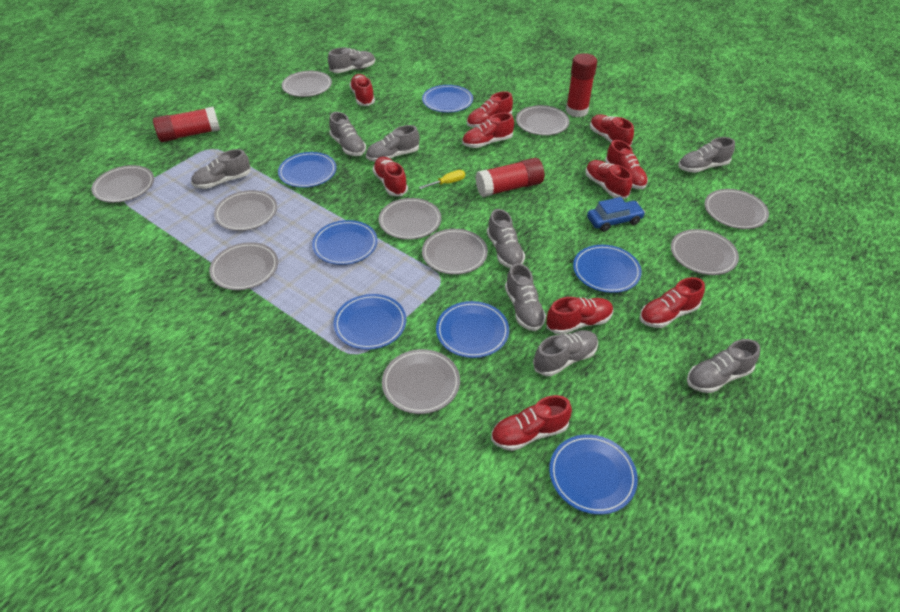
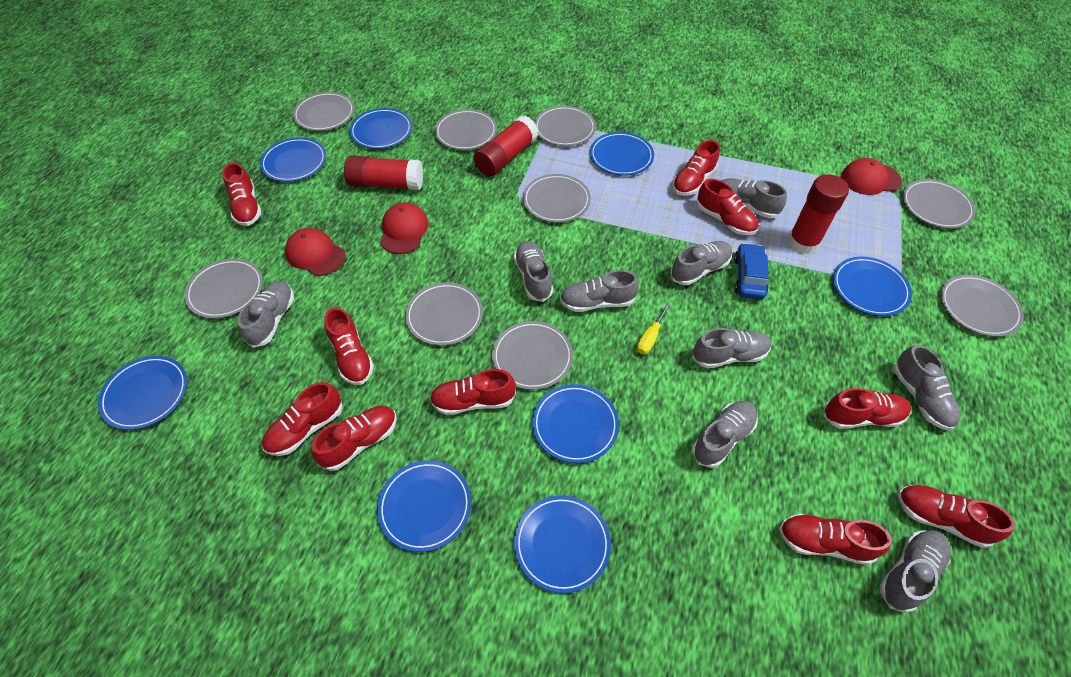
blue plate: [278,152,337,188] [312,220,378,265] [334,294,406,350] [422,85,473,113] [436,301,509,358] [549,434,638,515] [573,245,642,293] = 7 -> [98,356,187,430] [260,137,326,182] [349,108,412,149] [377,461,471,552] [514,495,611,593] [532,384,619,463] [590,132,654,176] [833,257,912,316] = 8
grey plate: [92,165,154,203] [209,242,278,290] [214,190,277,231] [282,71,332,97] [379,198,441,240] [382,349,460,414] [422,229,488,275] [516,105,569,135] [671,229,739,275] [704,189,769,229] = 10 -> [184,259,263,318] [293,92,355,131] [405,282,483,346] [435,109,497,150] [492,321,573,390] [523,174,591,223] [534,106,596,146] [903,179,976,229] [941,275,1024,337] = 9
red cap: none = 0 -> [285,228,345,276] [380,202,429,254] [841,158,902,195] = 3

